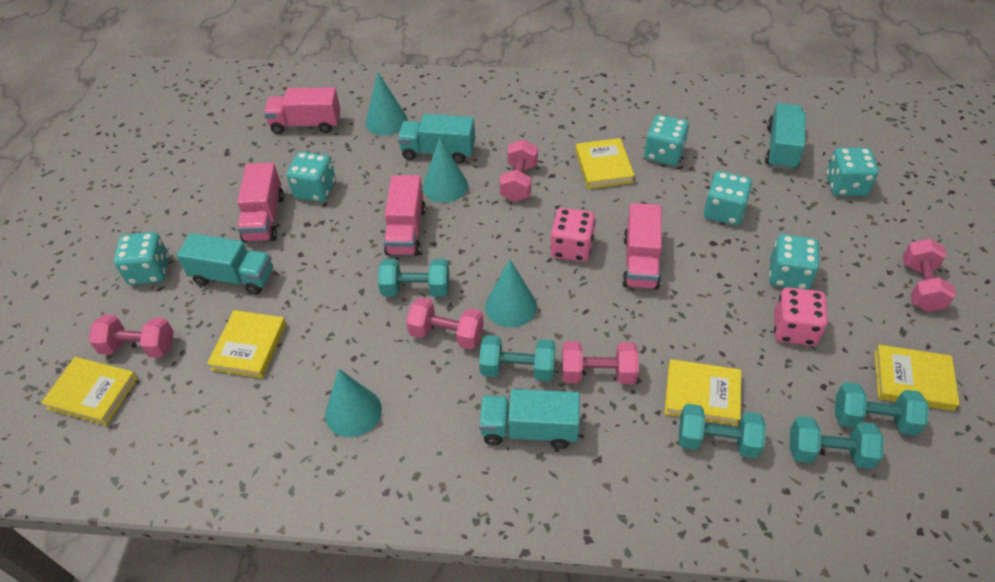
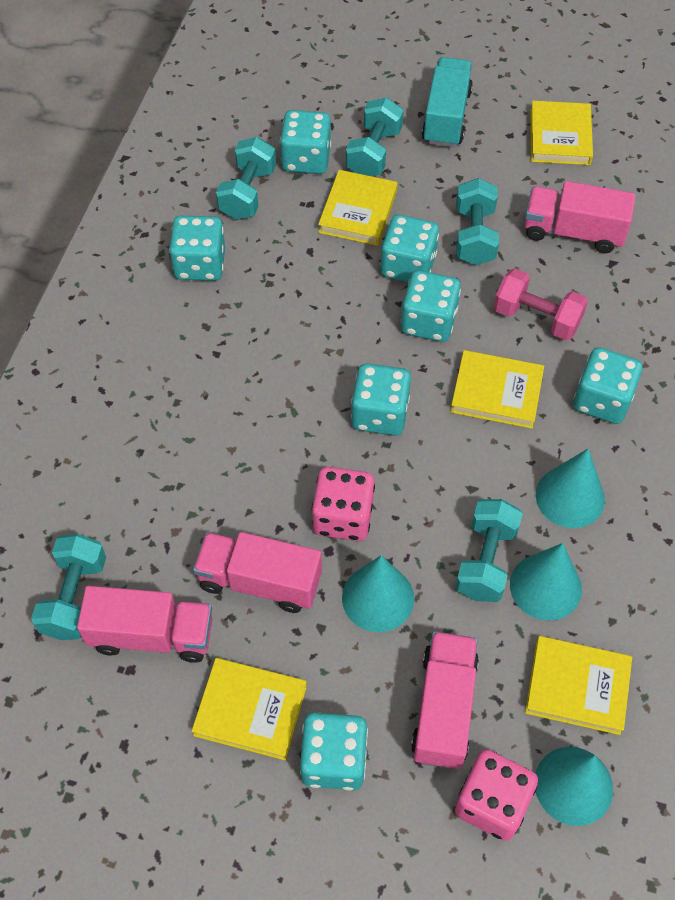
pink dumbbell: [89,314,174,358] [406,297,484,350] [500,139,538,202] [562,341,639,384] [903,238,956,312] = 5 -> [494,268,588,340] = 1
turquoise dice: [114,232,169,285] [286,152,336,202] [644,115,689,166] [704,171,752,225] [769,234,820,290] [826,147,879,196] = 6 -> [169,216,225,281] [280,110,331,174] [300,713,368,790] [351,363,411,436] [381,215,439,282] [401,270,461,342] [573,347,642,424] = 7
turquoise truck: [177,233,273,295] [398,114,475,163] [479,389,580,449] [765,103,806,170] = 4 -> [422,57,473,147] = 1

